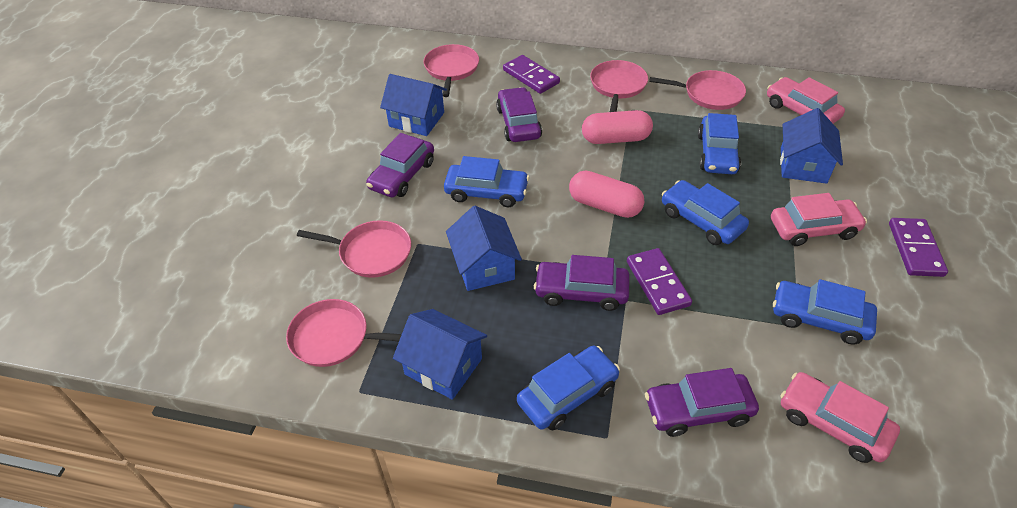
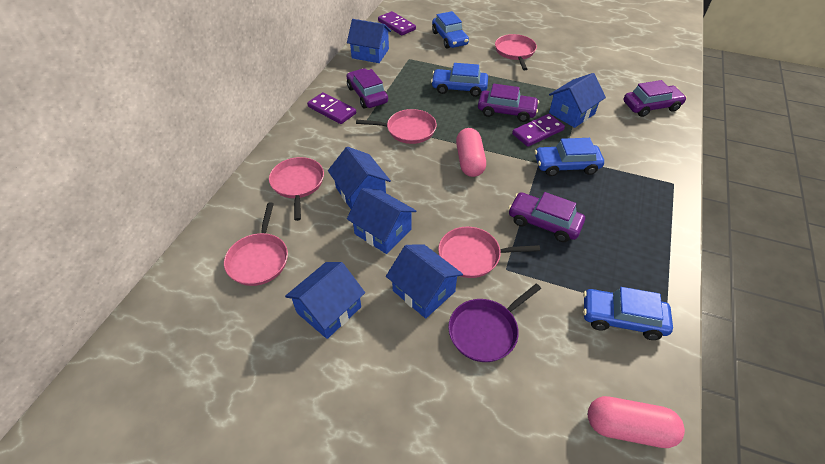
blue car: [444,156,529,207] [517,346,620,431] [662,180,749,245] [698,113,741,174] [773,279,877,345] = 5 -> [431,63,488,97] [432,11,469,49] [535,138,604,176] [583,287,673,340] = 4
blue house: [380,74,447,136] [393,309,487,400] [446,206,522,291] [780,108,843,184] = 4 -> [285,262,365,339] [328,147,391,209] [347,19,391,63] [347,188,416,254] [386,245,463,318] [549,73,606,128] = 6
pink car: [767,77,845,124] [771,193,867,246] [781,372,900,463] = 3 -> none = 0
purple pan: none = 0 -> [448,284,541,362] = 1

